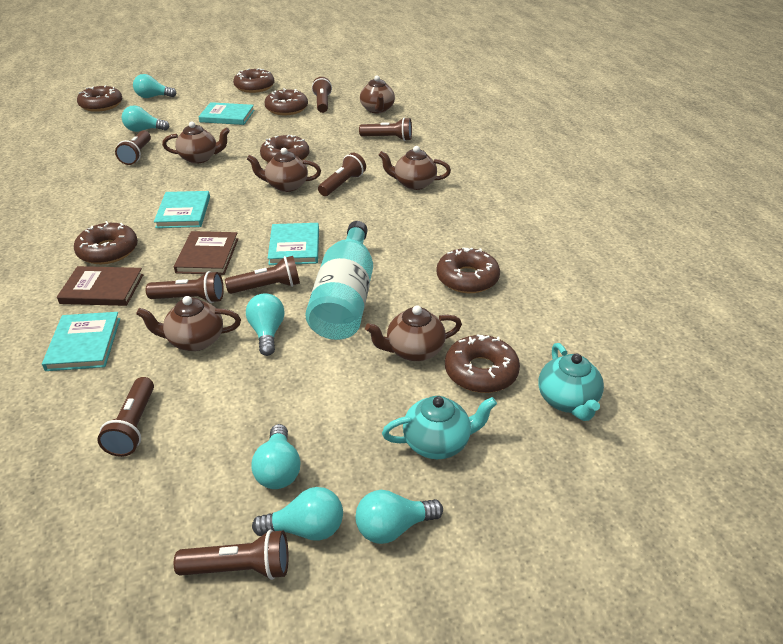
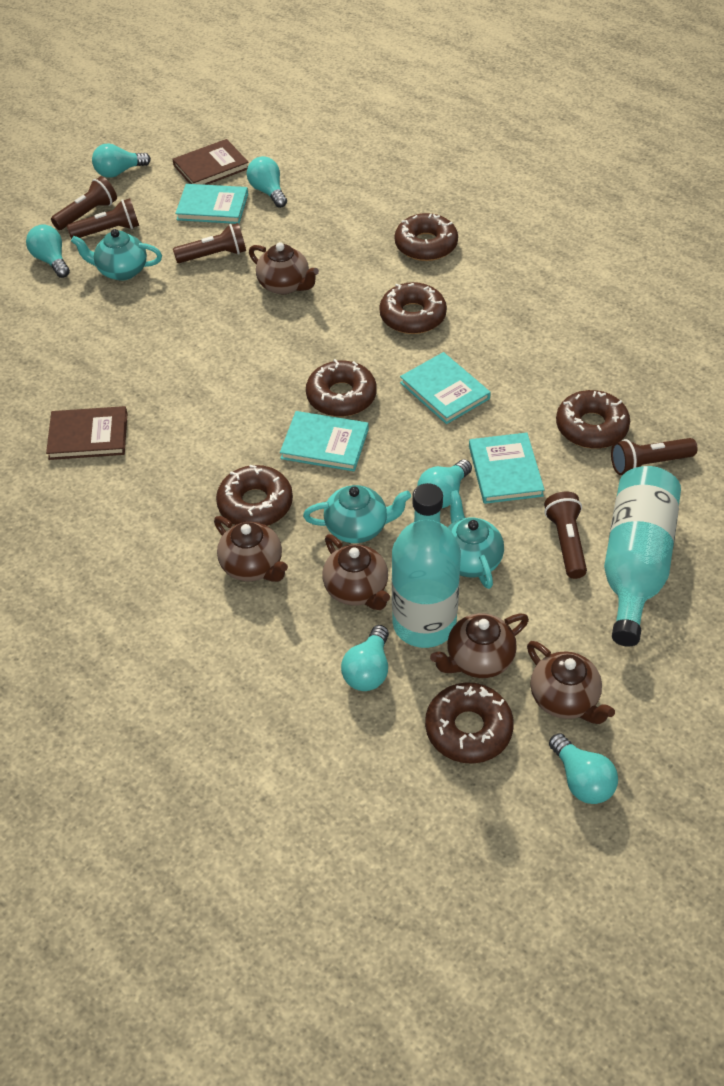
brown donut: [74,221,138,264] [77,85,122,112] [233,68,275,93] [260,135,310,163] [264,88,308,115] [436,247,500,293] [445,334,520,393] = 7 -> [216,465,293,526] [306,359,377,417] [379,282,447,334] [395,213,458,261] [425,682,514,764] [556,390,630,449] = 6
brown flashlight: [97,377,154,457] [115,130,151,165] [146,271,224,303] [174,530,289,580] [225,256,300,294] [312,77,332,113] [318,153,366,196] [359,117,412,141] = 8 -> [51,176,117,230] [67,198,139,239] [173,223,246,263] [544,492,587,579] [611,438,697,475] = 5
brown teapot: [136,296,241,351] [162,122,230,164] [247,148,321,192] [360,75,395,113] [365,305,462,361] [379,146,451,190] = 6 -> [214,516,288,582] [249,242,319,294] [323,534,390,610] [430,613,529,678] [527,641,615,724] = 5
turquoise bottle: [305,221,373,340] = 1 -> [392,483,461,648] [604,466,681,647] = 2
turquoise teapot: [382,396,497,459] [538,343,604,421] = 2 -> [71,229,162,281] [303,485,411,543] [447,490,504,589] = 3

